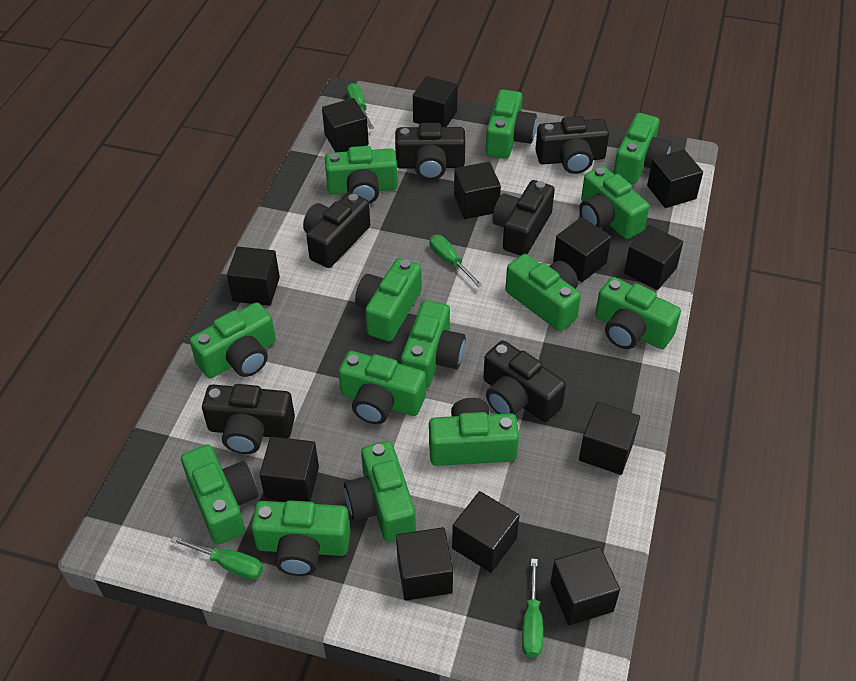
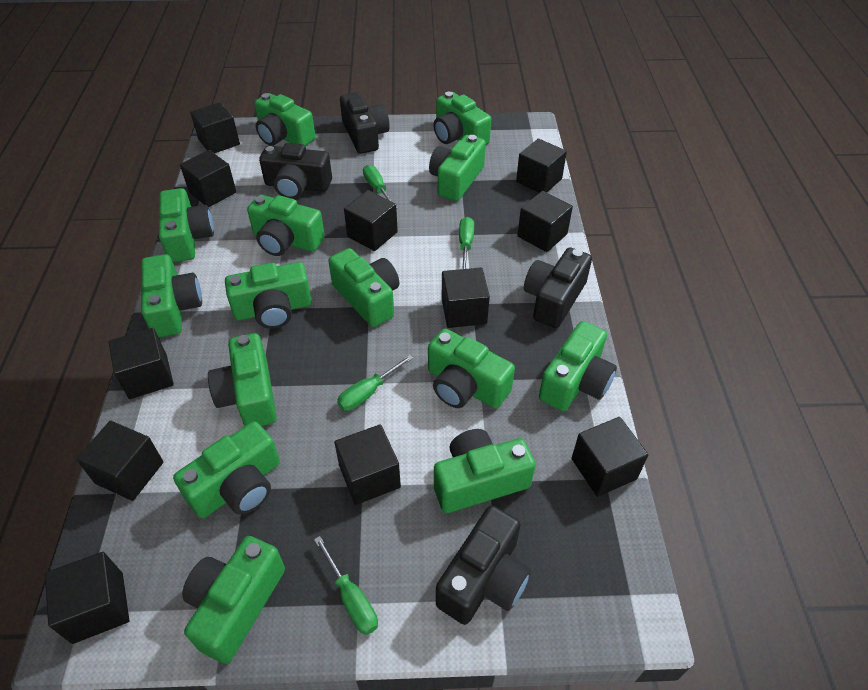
black camera: [202,384,295,454] [303,192,370,268] [395,123,465,180] [483,340,566,422] [492,180,555,256] [535,116,609,174] = 6 -> [259,143,332,199] [340,92,390,154] [436,505,531,625] [524,247,592,328] = 4
black cube: [227,247,280,306] [259,436,319,502] [322,98,369,152] [396,527,453,601] [413,76,458,127] [452,491,520,573] [454,162,501,219] [550,546,620,625] [553,217,611,282] [579,402,640,475] [624,225,683,290] [647,150,703,208] = 12 -> [45,552,129,644] [76,421,163,501] [108,328,174,399] [180,150,236,207] [190,102,240,153] [334,424,401,505] [344,190,398,251] [442,267,490,328] [516,138,567,193] [517,191,573,252] [571,417,648,497] = 11

